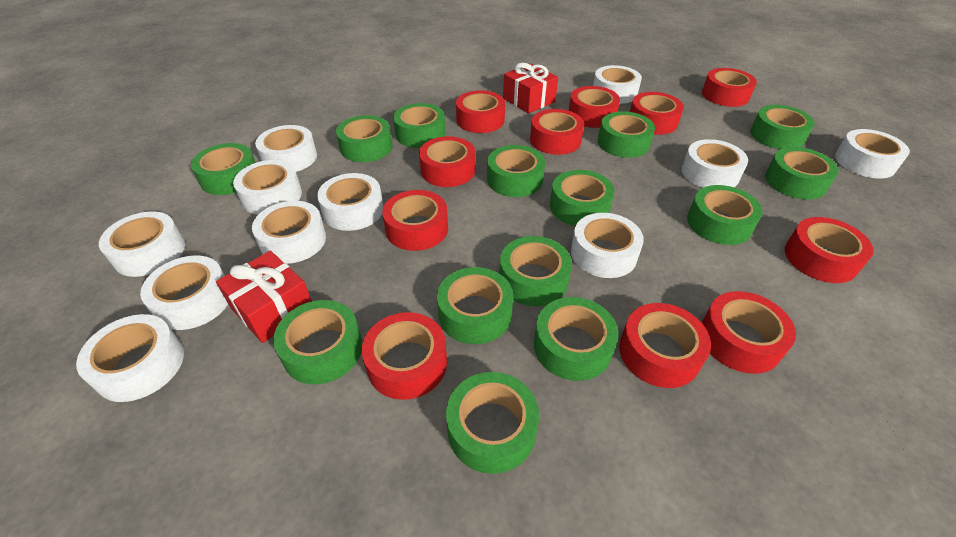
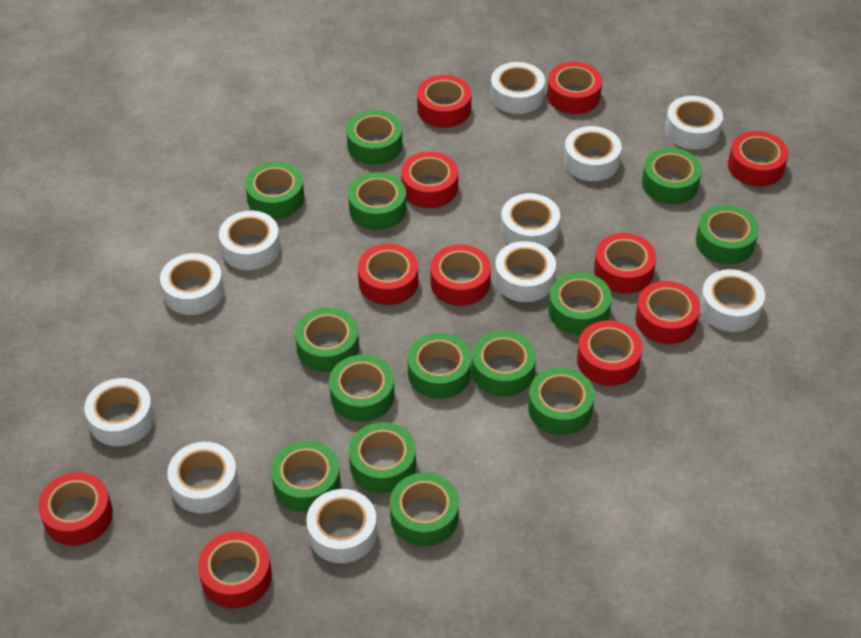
red gift: [216,251,312,343] [503,63,558,113] = 2 -> none = 0

